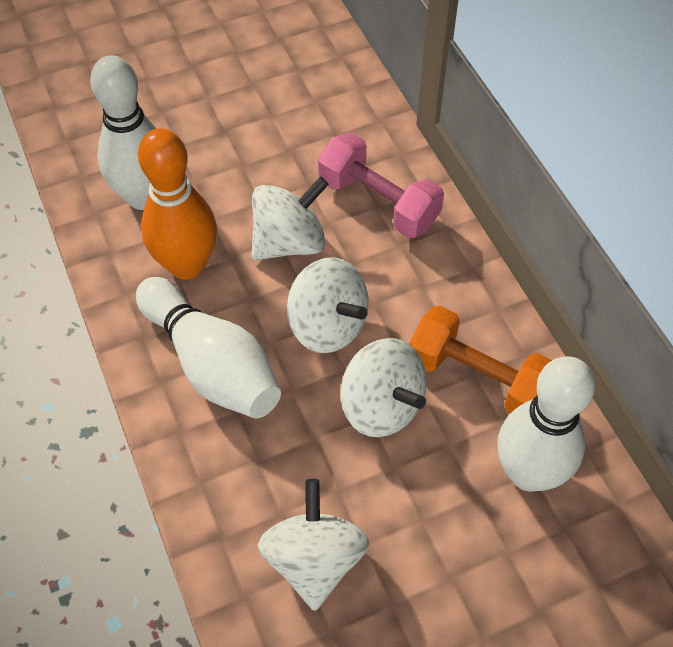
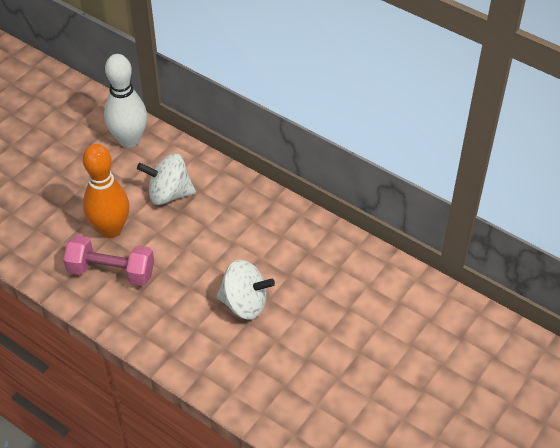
orange dumbbell: [410,306,552,414] = 1 -> none = 0
white bowling pin: [90,55,157,210] [136,277,281,419] [497,356,595,492] = 3 -> [104,54,147,148] = 1
white spinning top: [251,177,329,260] [258,479,369,611] [287,257,368,353] [341,338,426,437] = 4 -> [137,153,196,205] [217,260,275,320] = 2

